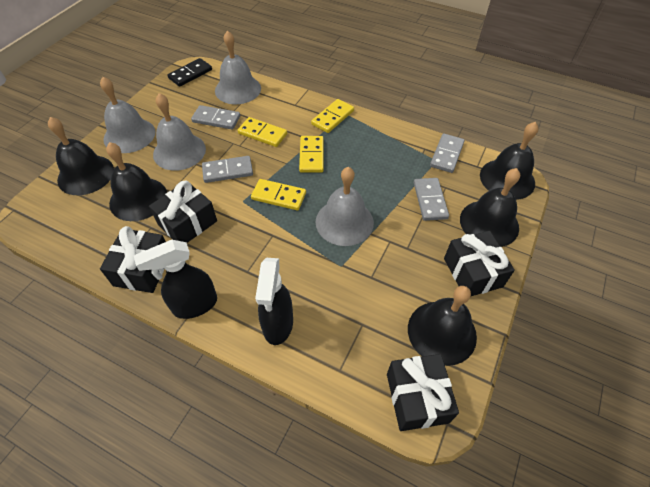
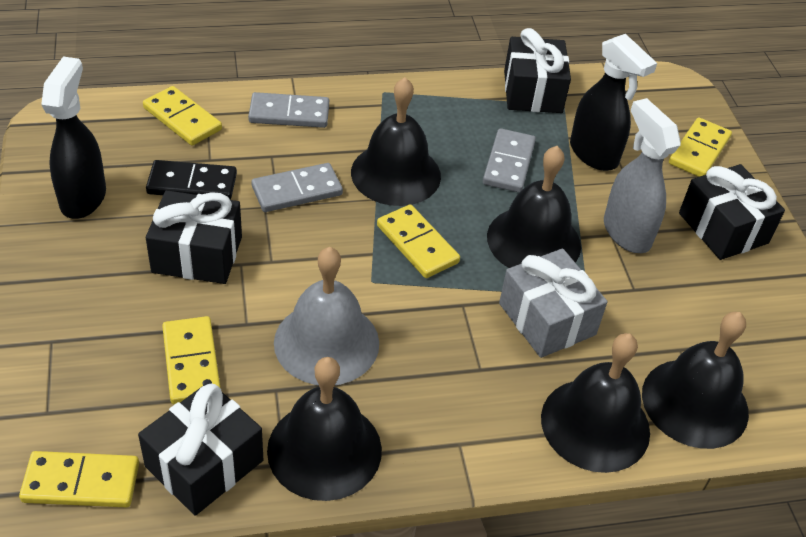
grey bell: [100,77,156,153] [153,93,206,171] [215,31,261,104] [316,167,374,246] = 4 -> [274,247,379,385] = 1
grey domino: [191,105,240,130] [202,156,253,183] [414,178,449,221] [430,133,465,173] = 4 -> [248,92,329,128] [251,163,343,212] [483,128,536,192] = 3
grey gift: none = 0 -> [499,249,607,358] = 1
grey spray bottle: none = 0 -> [604,98,681,253] = 1
yellow domino: [238,117,287,147] [251,179,306,210] [299,136,324,173] [311,99,354,133] = 4 -> [19,451,139,507] [143,86,222,146] [162,316,221,404] [377,204,460,278] [669,118,732,177] = 5

